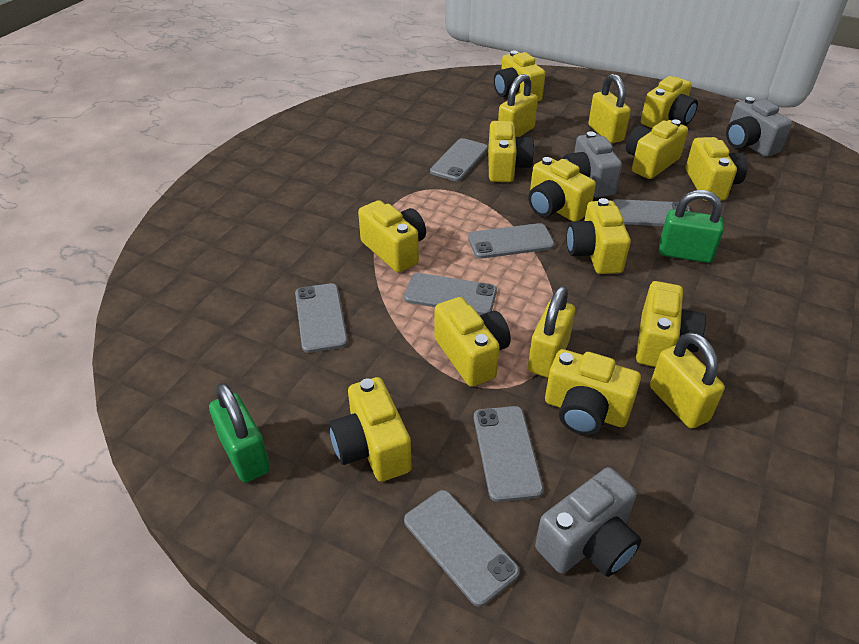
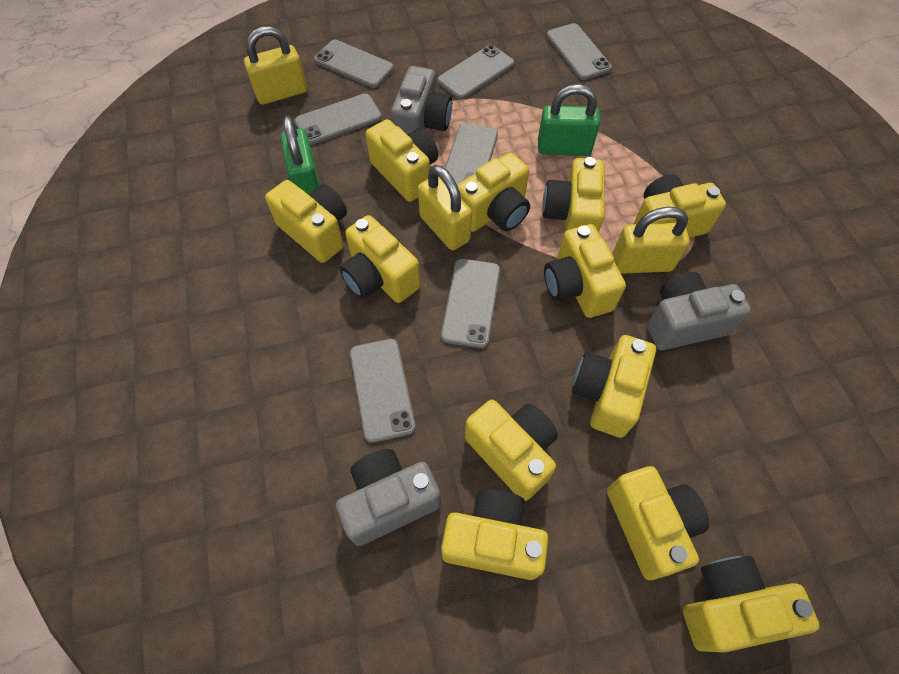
yellow padlock: [498,74,538,137] [528,286,575,378] [588,74,631,143] [650,332,725,429] = 4 -> [244,26,307,105] [418,165,472,250] [612,207,690,274] = 3

